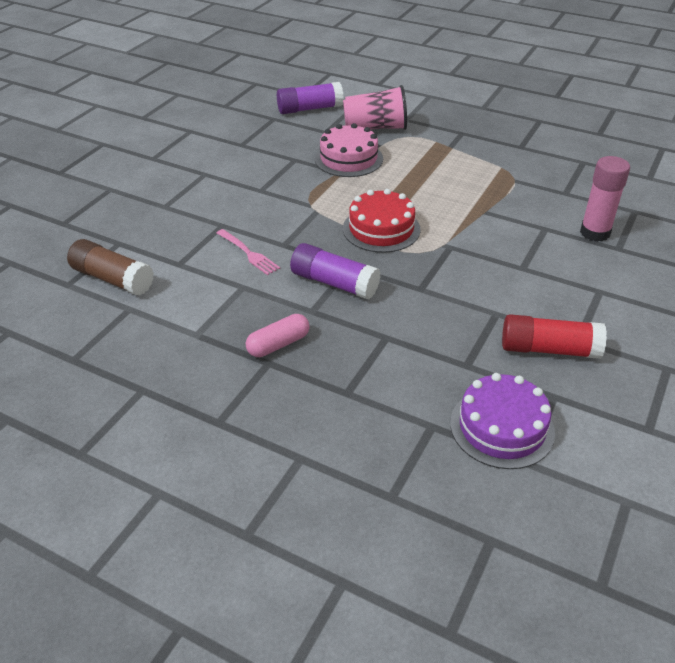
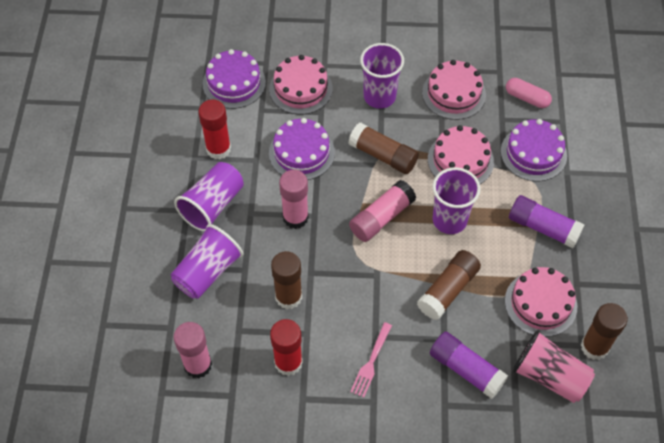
brown glue stick: [67,239,154,296] = 1 -> [271,251,302,309] [349,123,419,174] [417,250,481,320] [581,303,628,360] = 4
pink cake: [315,123,383,177] = 1 -> [269,55,333,115] [422,60,486,120] [428,125,494,184] [505,267,577,337] = 4
pink glue stick: [580,156,630,242] = 1 -> [173,322,212,379] [279,170,309,229] [349,180,416,242] = 3
purple cake: [450,373,555,469] = 1 -> [202,49,266,109] [269,118,335,180] [501,119,567,181] = 3
purple cup: none = 0 -> [170,224,243,299] [174,162,244,231] [360,43,404,109] [432,167,480,234] = 4
red cake: [343,189,421,253] = 1 -> none = 0
red glue stick: [502,314,607,359] = 1 -> [198,100,231,159] [270,319,303,376] = 2

